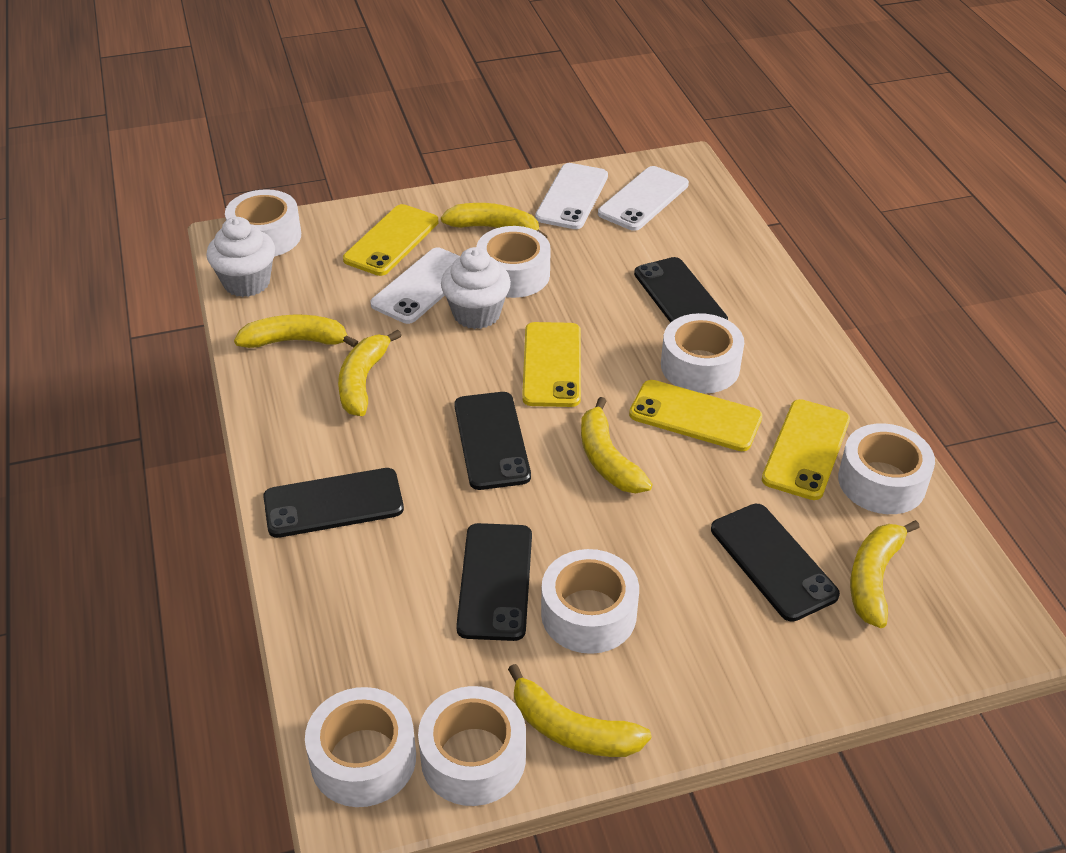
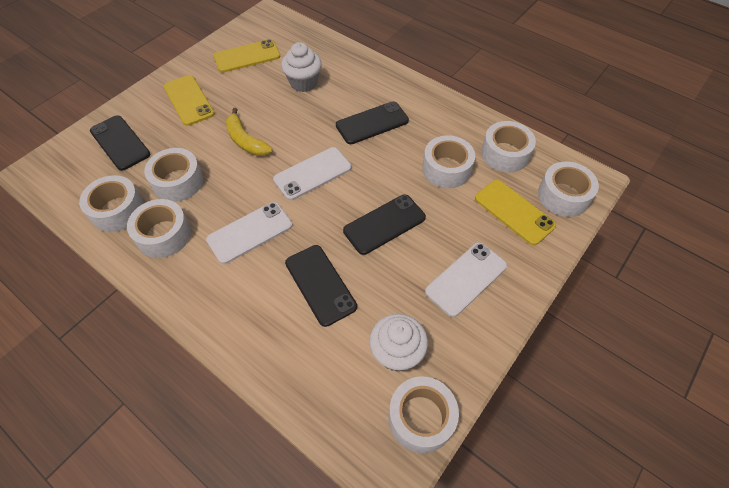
black phone: [263,468,404,538] [454,392,531,490] [456,523,532,641] [634,257,728,323] [711,504,840,622] = 5 -> [90,115,150,171] [285,245,357,327] [336,101,409,144] [343,195,426,255] = 4
yellow banana: [234,315,358,348] [338,330,402,416] [441,203,547,238] [508,664,652,757] [581,397,653,493] [850,520,920,628] = 6 -> [226,108,273,156] = 1
yellow phone: [343,204,438,276] [522,322,581,407] [629,380,762,451] [762,399,850,500] = 4 -> [164,75,215,126] [214,39,280,73] [475,180,556,245] = 3

